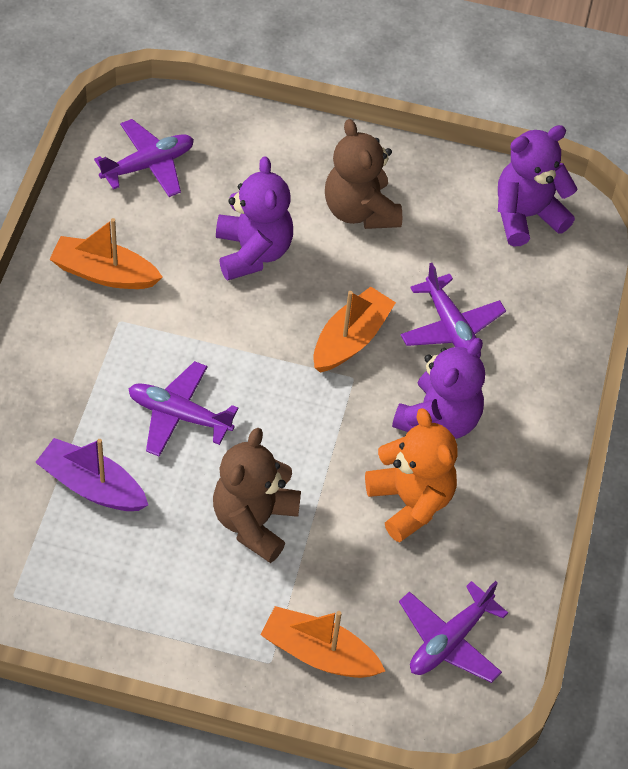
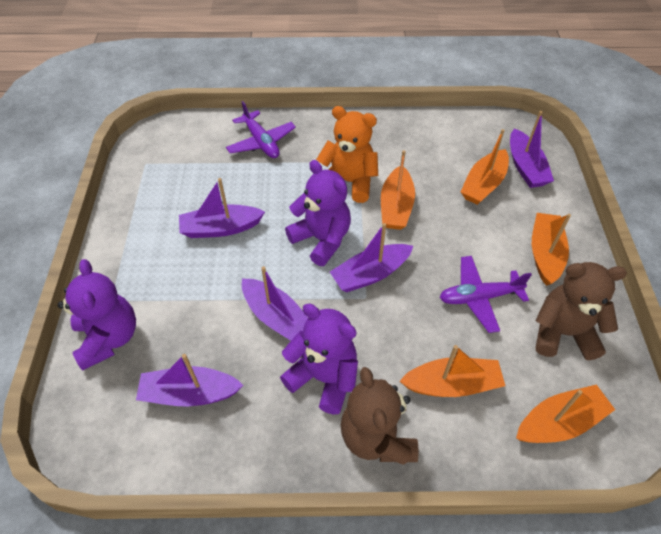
orange boat: [50,218,163,289] [260,606,385,678] [313,287,396,373] = 3 -> [381,150,415,230] [400,345,505,397] [461,129,509,205] [516,384,615,443] [532,213,571,286] = 5
purple boat: [35,438,148,511] = 1 -> [136,354,243,407] [179,178,265,238] [242,266,308,341] [330,223,413,292] [510,111,554,188] = 5
purple plane: [94,119,194,197] [128,361,238,457] [399,581,508,683] [400,263,506,358] = 4 -> [226,101,296,158] [439,256,532,333] = 2

